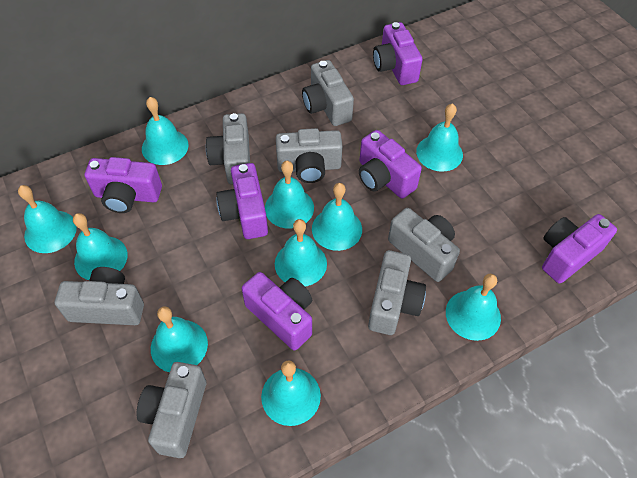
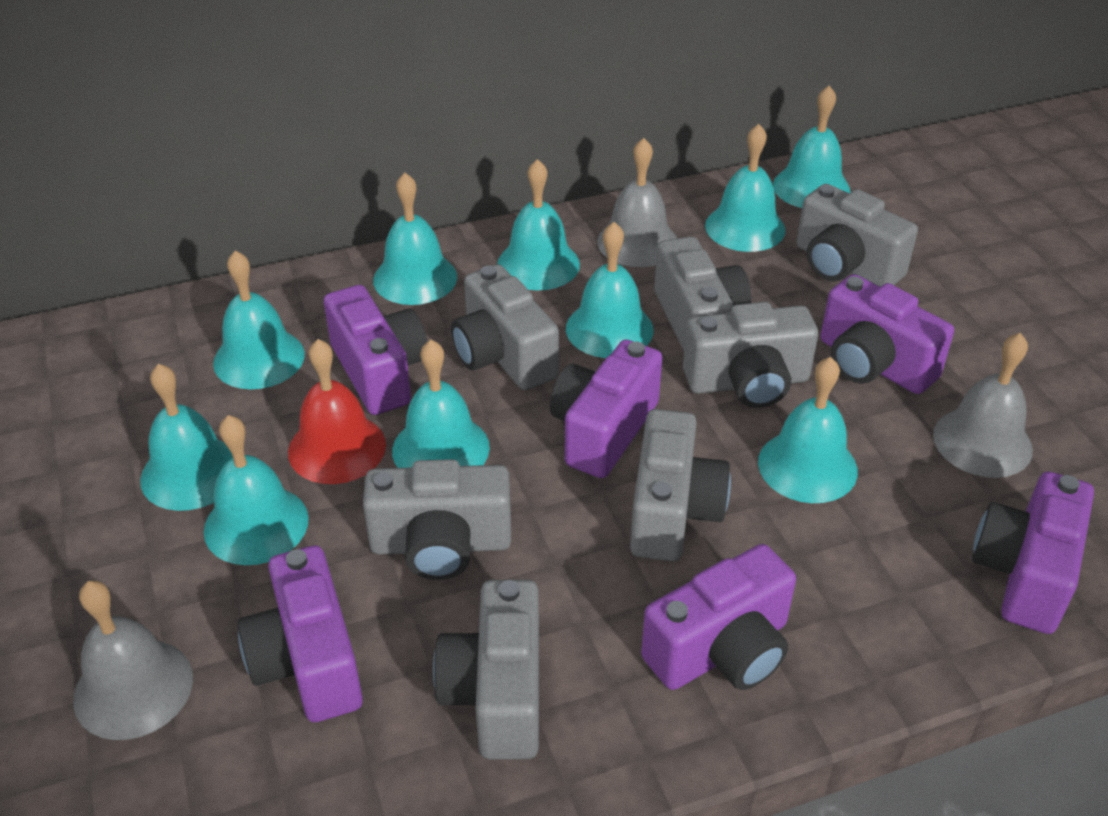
grey bell: none = 0 -> [73,581,193,740] [597,138,677,267] [933,333,1033,478] = 3
red bell: none = 0 -> [288,339,386,484] = 1

